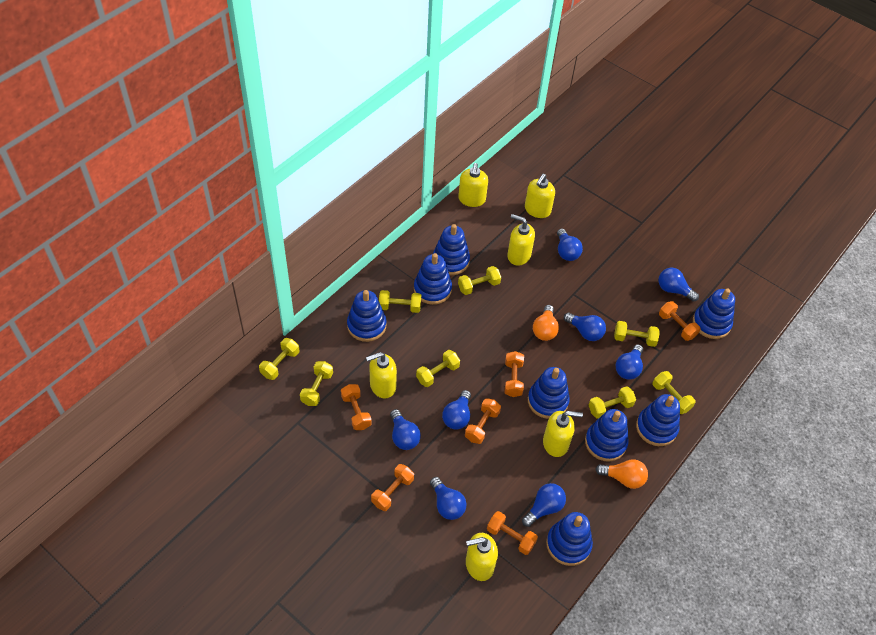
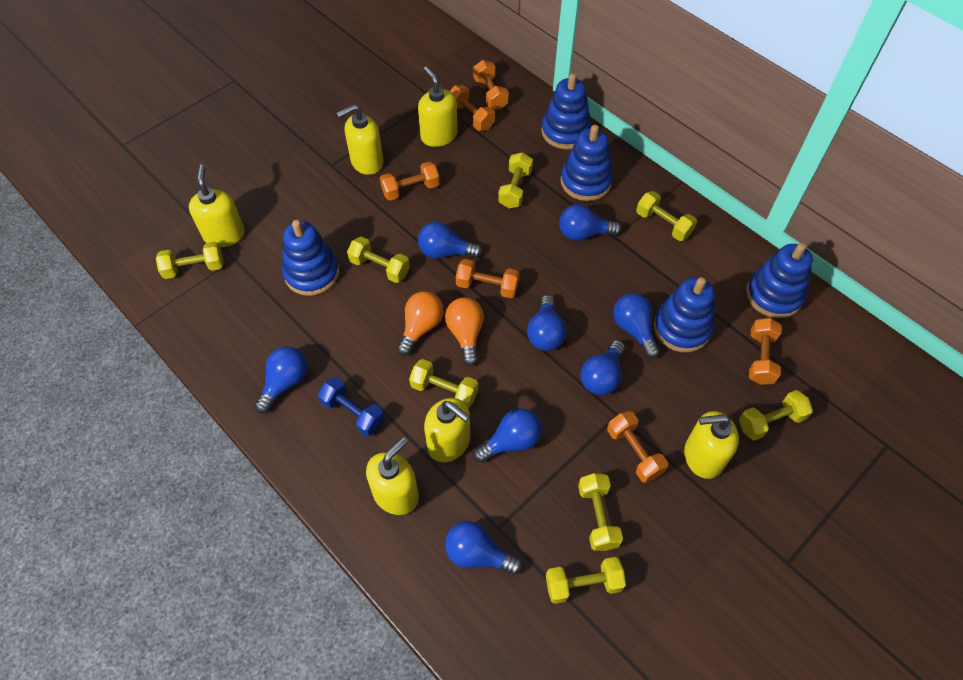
blue dumbbell: none = 0 -> [318,377,385,437] = 1
blue stacking toy: [347,290,387,342] [414,253,452,305] [433,224,470,275] [528,367,570,419] [546,512,593,566] [585,409,628,462] [636,394,680,446] [693,288,735,339] = 8 -> [282,220,340,296] [541,73,592,149] [560,125,613,201] [653,277,715,352] [746,243,813,318] = 5

